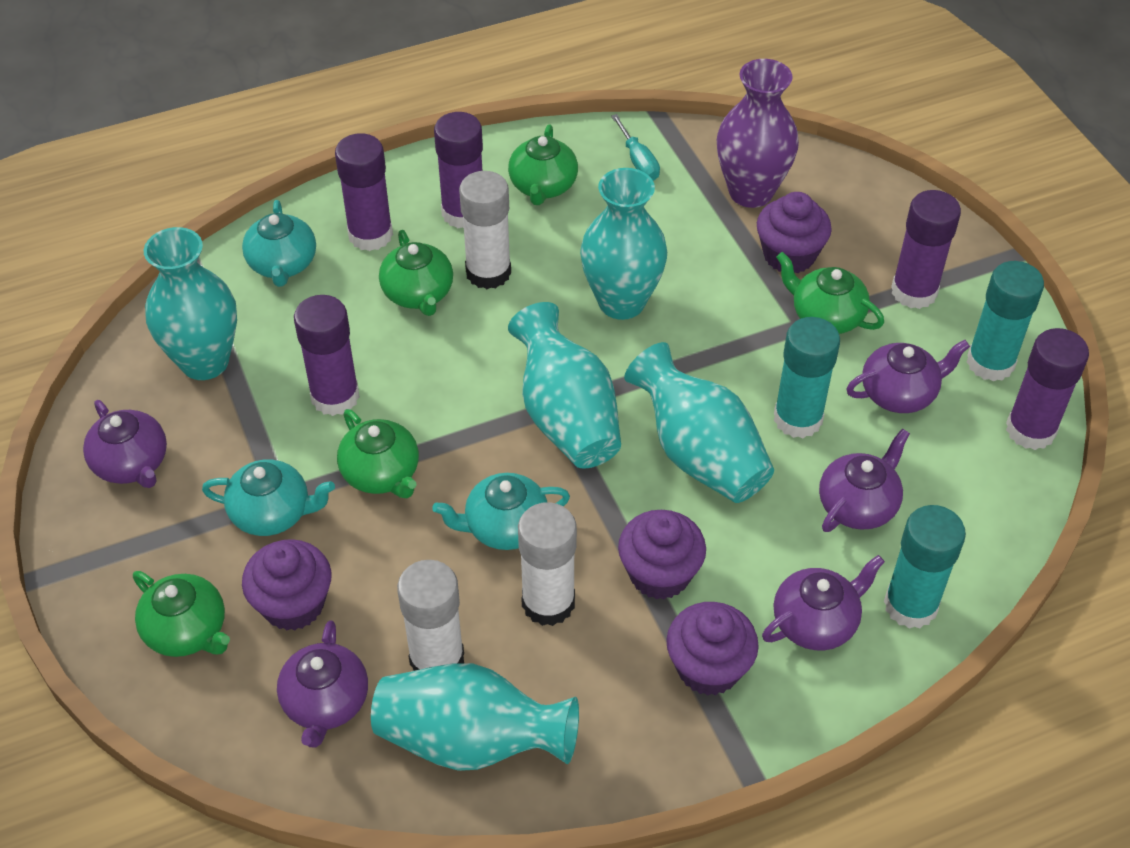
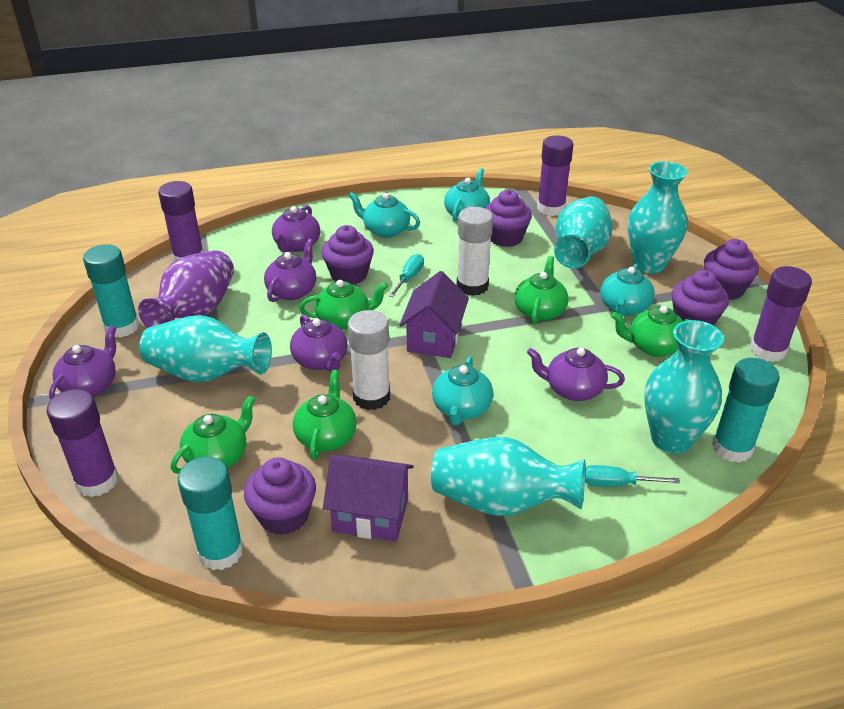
purple cupcake: [242,539,331,631] [618,510,706,599] [666,602,759,696] [757,192,832,273] = 4 -> [244,457,316,535] [322,225,374,285] [485,190,532,247] [671,270,729,326] [704,239,759,300] = 5
purple glue stick: [294,295,360,416] [335,133,393,251] [434,112,483,229] [891,190,961,309] [1006,328,1089,450] = 5 -> [47,389,118,497] [158,181,204,261] [537,135,573,216] [750,266,812,362] = 4
purple house: none = 0 -> [323,455,414,542] [399,271,469,358] = 2
turquoise screwdriver: [611,114,660,181] = 1 -> [389,254,424,297] [585,465,680,487] = 2
turquoise teapot: [202,459,335,536] [242,200,316,287] [432,473,570,550] = 3 -> [348,192,420,238] [432,356,493,425] [444,168,490,221] [600,264,655,316] = 4
white glue stick: [397,560,464,671] [459,171,511,289] [518,502,577,626] = 3 -> [348,310,390,410] [457,207,493,296] = 2

